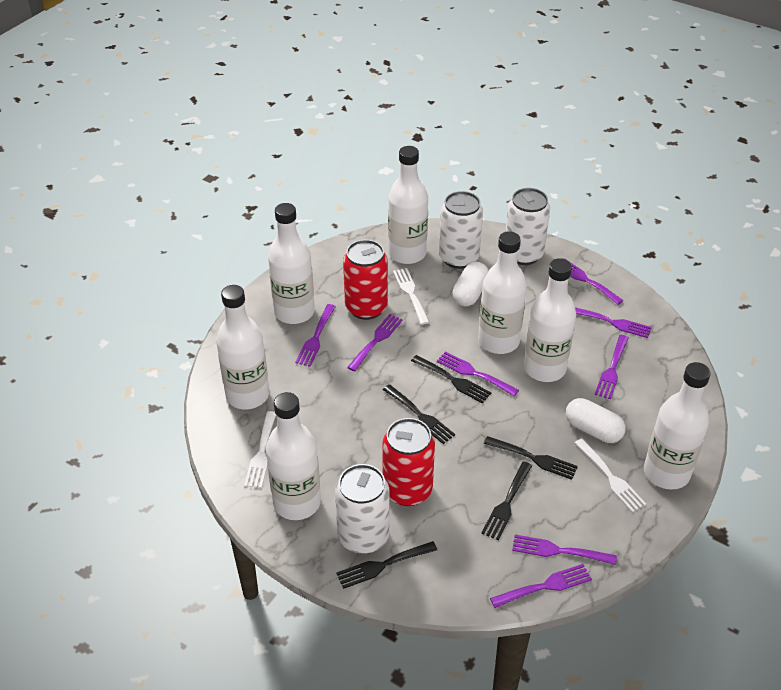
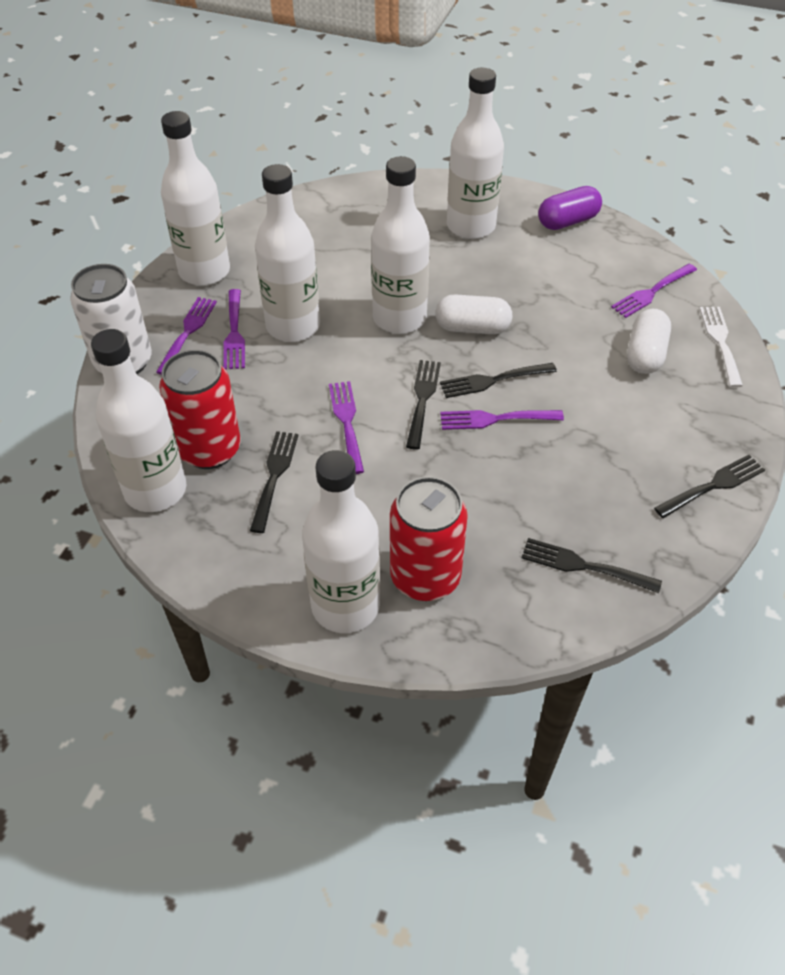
purple capsule: none = 0 -> [538,186,602,230] = 1
purple fork: [295,304,336,366] [347,314,403,371] [437,351,519,396] [490,564,592,608] [512,534,617,565] [564,258,624,305] [575,307,652,338] [595,335,629,399] = 8 -> [156,297,217,375] [223,289,245,369] [329,381,364,474] [440,410,564,430] [611,264,697,318] = 5
white bottle: [216,285,269,409] [266,392,321,520] [268,203,315,324] [388,146,428,264] [478,231,527,354] [524,258,576,382] [644,362,711,490] = 7 -> [91,329,187,512] [161,111,230,286] [255,164,320,342] [302,450,380,633] [371,156,430,334] [447,68,504,239] = 6
white can: [335,464,390,554] [439,191,483,269] [505,188,550,265] = 3 -> [70,264,152,374] = 1
white fork: [244,411,276,488] [393,268,429,325] [575,439,646,512] = 3 -> [699,307,743,388] = 1

